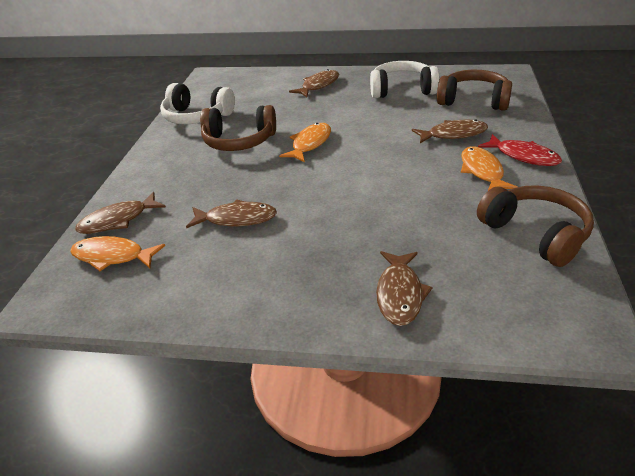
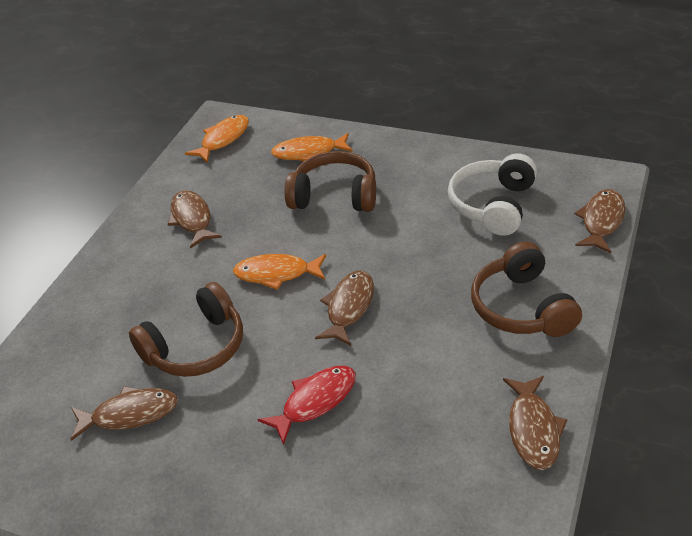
white headphones: [160,83,235,124] [370,61,440,98] = 2 -> [448,153,537,236] = 1

